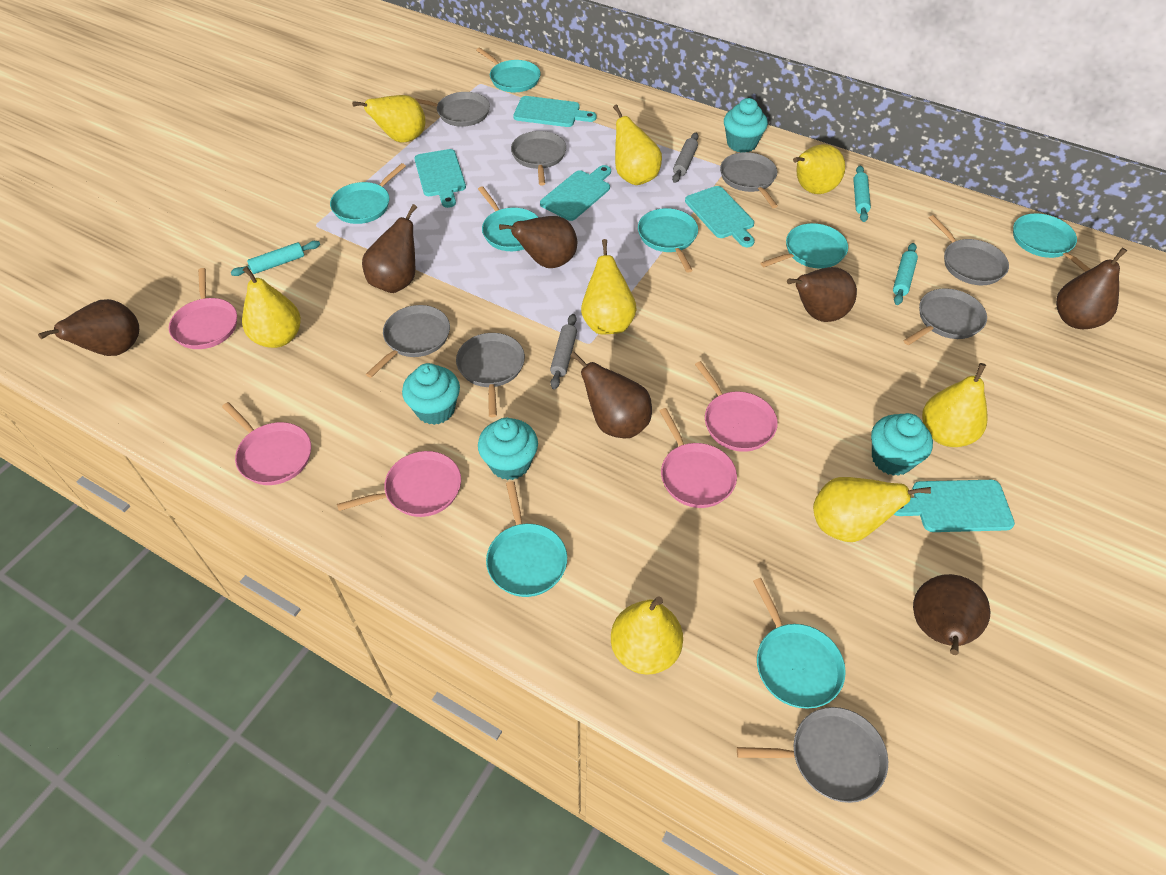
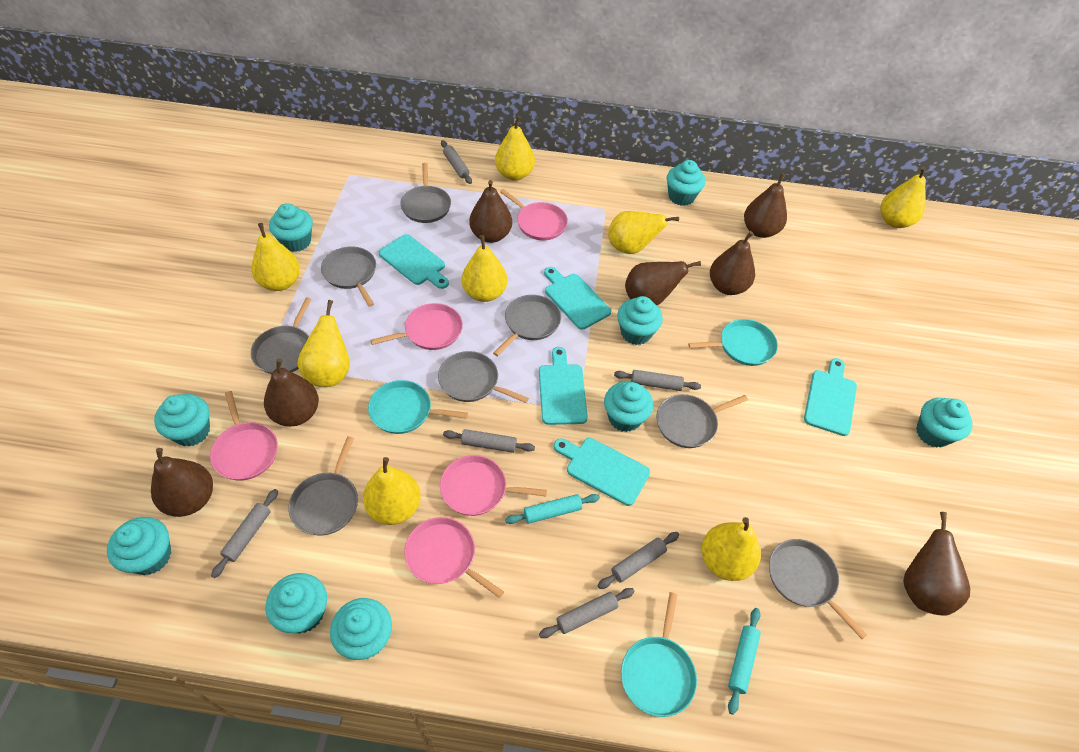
grey rolling pin: [550,314,577,389] [672,133,698,183] = 2 -> [211,489,278,578] [441,140,472,184] [443,429,535,453] [539,588,634,638] [598,532,679,589] [614,370,701,391] = 6
turquoise cupcake: [402,363,460,425] [478,418,538,480] [724,98,768,152] [871,413,933,476] = 4 -> [107,517,171,575] [154,394,210,447] [266,573,327,633] [269,203,313,252] [330,598,392,660] [604,381,653,432] [617,296,663,345] [667,160,705,206] [916,398,973,448] = 9
turquoise pan: [330,163,406,224] [476,48,541,92] [478,186,539,251] [486,481,567,597] [638,208,698,273] [753,578,846,709] [761,223,848,269] [1013,213,1090,272] = 8 -> [368,380,468,434] [621,592,697,717] [688,319,778,366] = 3
turquoise rolling pin: [231,241,320,276] [853,166,871,222] [893,243,918,305] = 3 -> [505,494,600,524] [728,608,761,715] = 2

